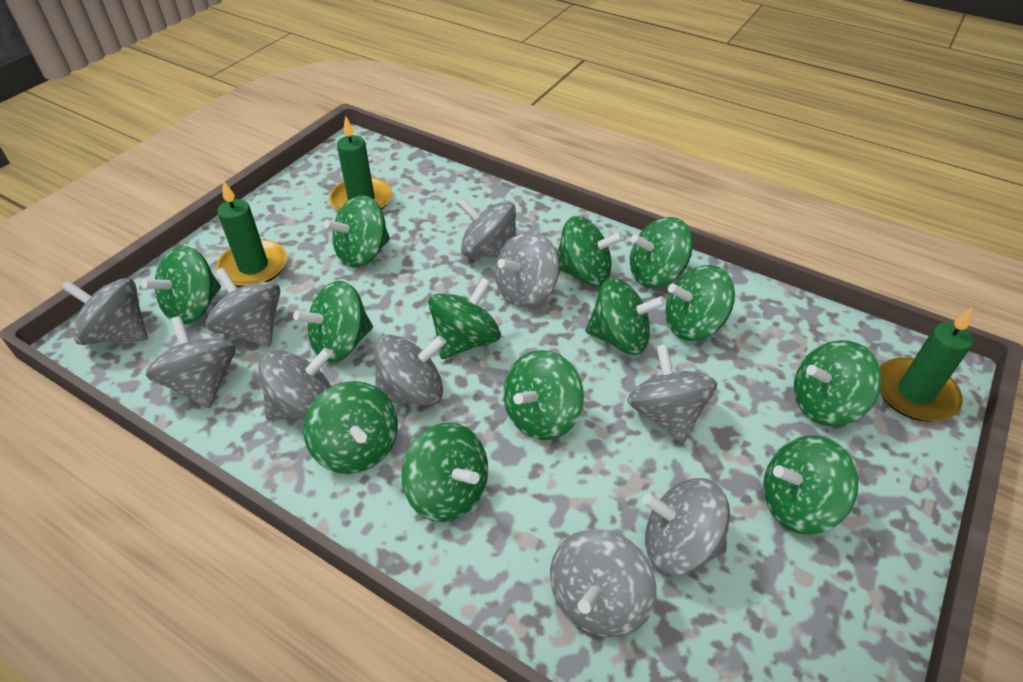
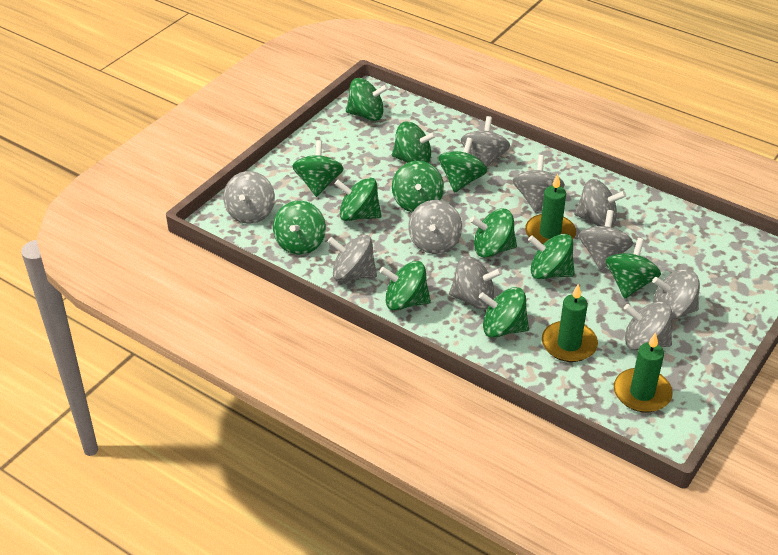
green spinning top: [141,246,221,324] [293,281,373,362] [303,381,398,474] [324,195,390,268] [401,423,488,522] [428,277,501,359] [503,350,584,440] [557,216,624,286] [586,278,666,355] [630,217,693,288] [665,265,735,341] [763,436,858,535] [794,340,882,426] = 13 -> [273,201,326,255] [292,140,344,197] [335,178,382,221] [346,78,388,121] [380,261,431,311] [392,121,436,163] [392,161,444,212] [438,138,487,193] [470,209,517,258] [479,287,529,338] [528,234,575,279] [606,238,661,299] = 12

